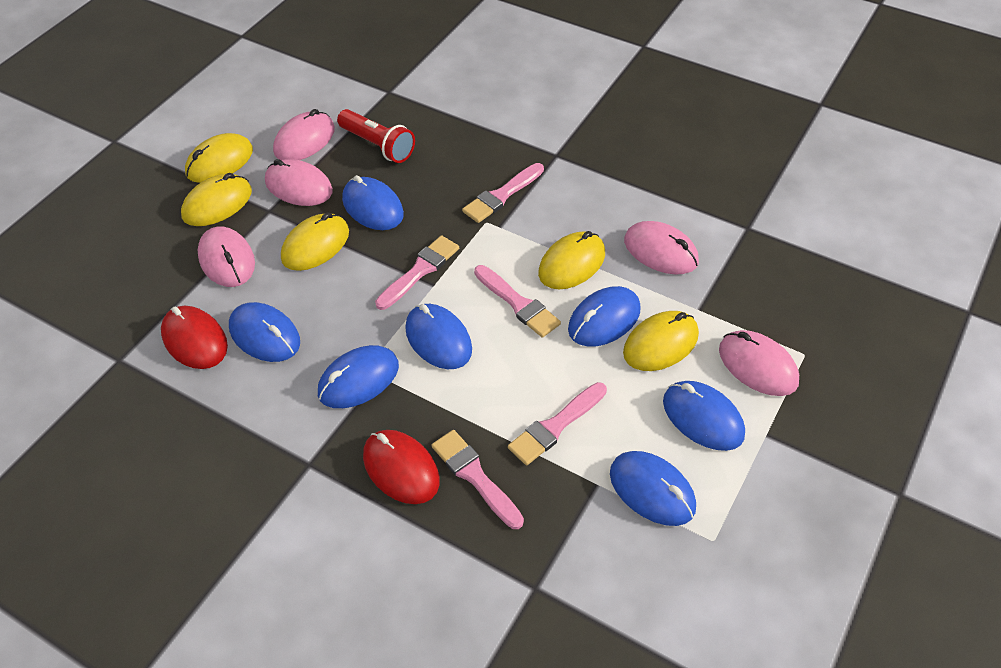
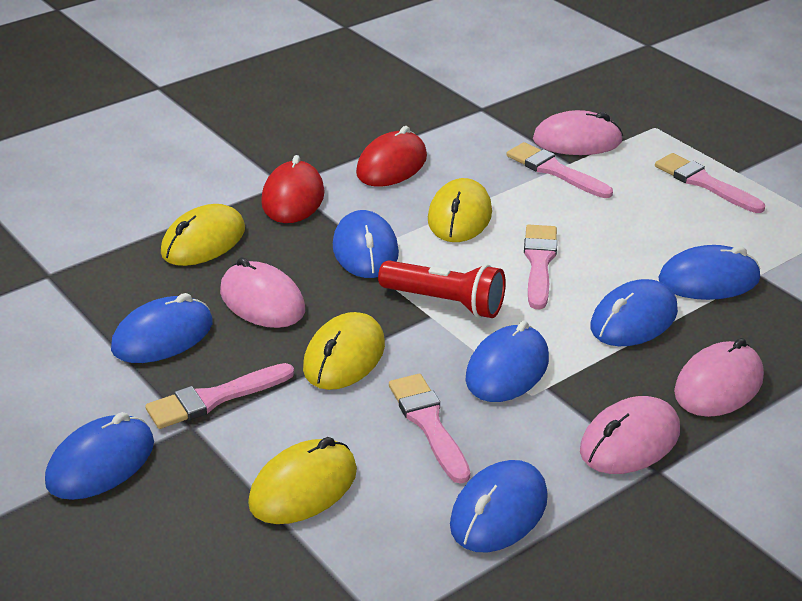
pink mouse: [198,226,255,287] [265,159,333,206] [273,109,335,160] [624,221,699,275] [719,330,799,396] = 5 -> [220,257,305,328] [533,110,623,155] [580,396,680,474] [674,338,764,417] = 4
yellow mouse: [181,173,252,226] [185,133,253,183] [281,212,349,271] [538,231,605,289] [623,311,699,371] = 5 -> [161,204,245,266] [248,437,357,524] [303,312,385,390] [428,178,492,242] = 4

